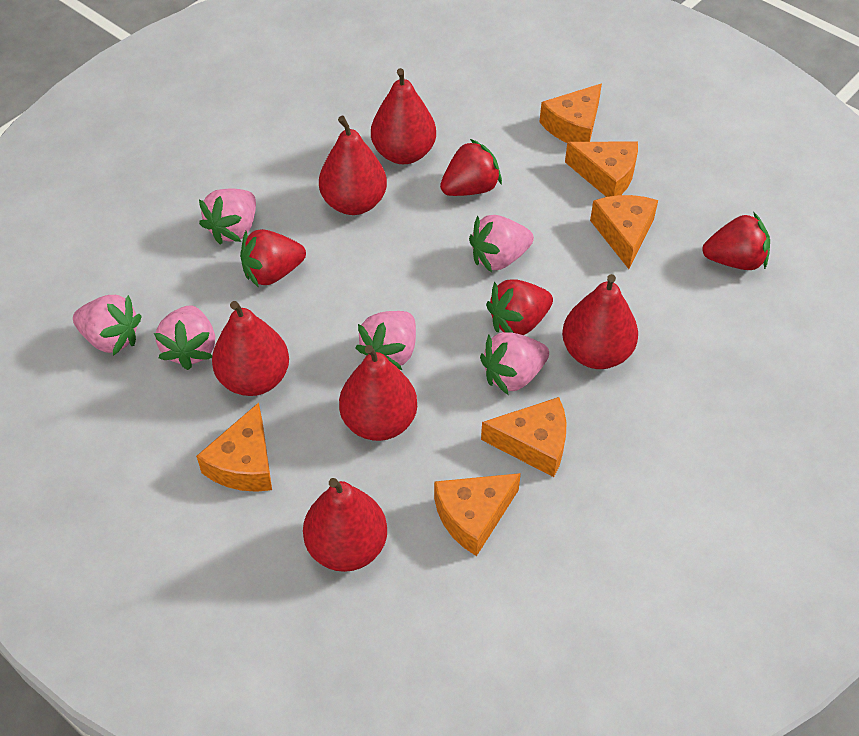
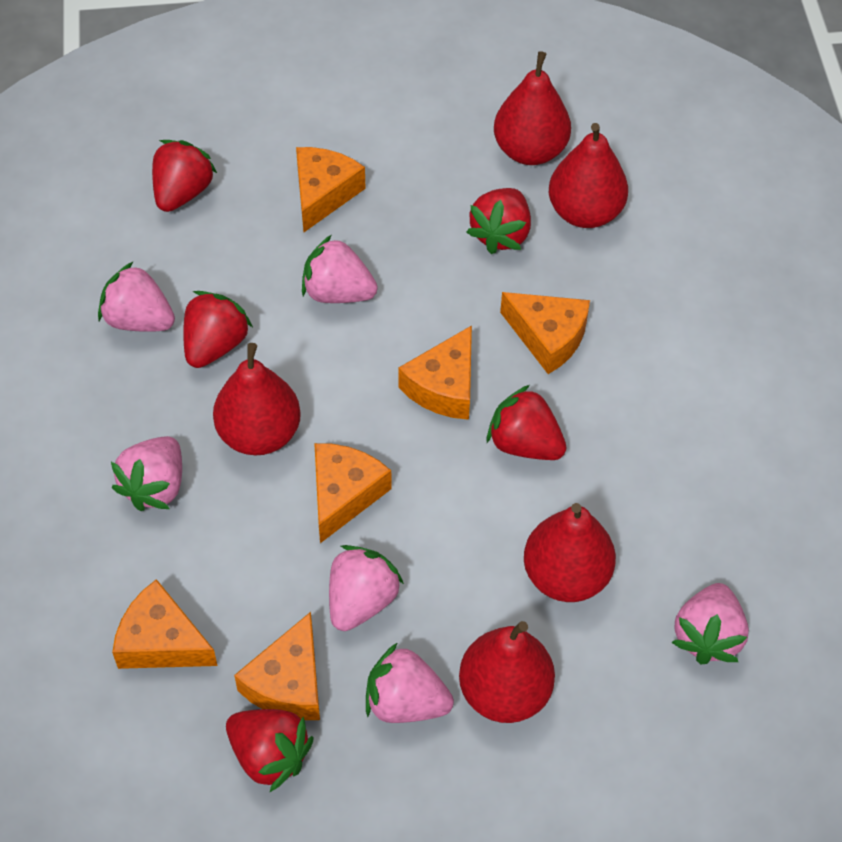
red pear: [212,301,289,396] [303,478,387,572] [319,116,387,215] [339,345,417,441] [371,68,436,164] [562,274,638,369] = 6 -> [213,343,301,455] [459,621,555,723] [494,51,571,165] [524,503,616,602] [549,123,628,228] = 5
red strawberry: [240,229,306,288] [440,139,502,196] [486,279,553,335] [702,212,770,270] = 4 -> [152,140,217,212] [183,291,253,368] [226,709,314,792] [466,188,531,254] [487,385,567,460] = 5

